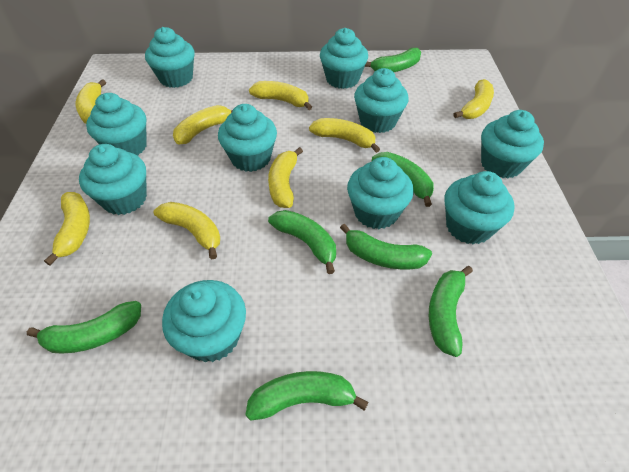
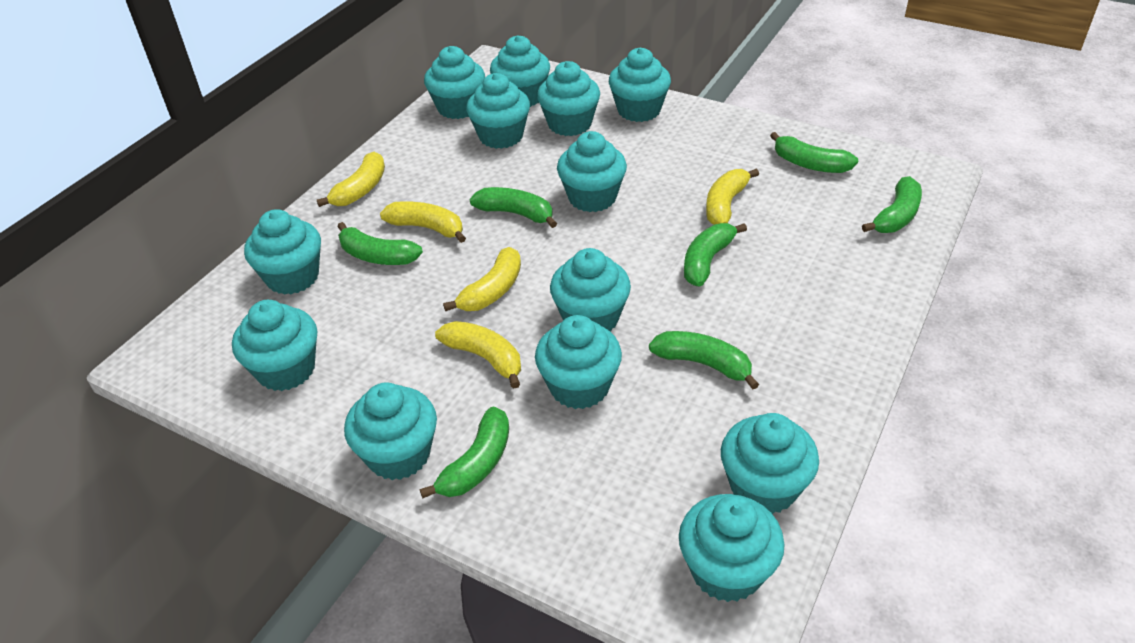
turquoise cupcake: [79,144,147,215] [86,93,147,156] [145,27,195,88] [162,280,246,362] [218,104,277,172] [320,28,368,89] [347,157,414,229] [354,68,409,133] [444,171,515,245] [481,110,544,178] = 10 -> [232,300,317,391] [244,209,321,295] [344,383,437,480] [424,46,485,119] [466,73,530,149] [490,35,550,107] [535,315,622,409] [537,61,600,136] [550,248,631,332] [557,131,627,212] [609,48,671,122] [679,494,785,602] [721,413,819,514] = 13
yellow banana: [44,192,90,266] [76,79,106,124] [154,202,220,259] [173,105,233,145] [249,81,312,110] [268,147,303,208] [309,118,380,153] [454,79,494,119] = 8 -> [317,152,385,207] [380,201,466,243] [435,321,521,389] [443,247,521,311] [706,169,759,225] = 5

